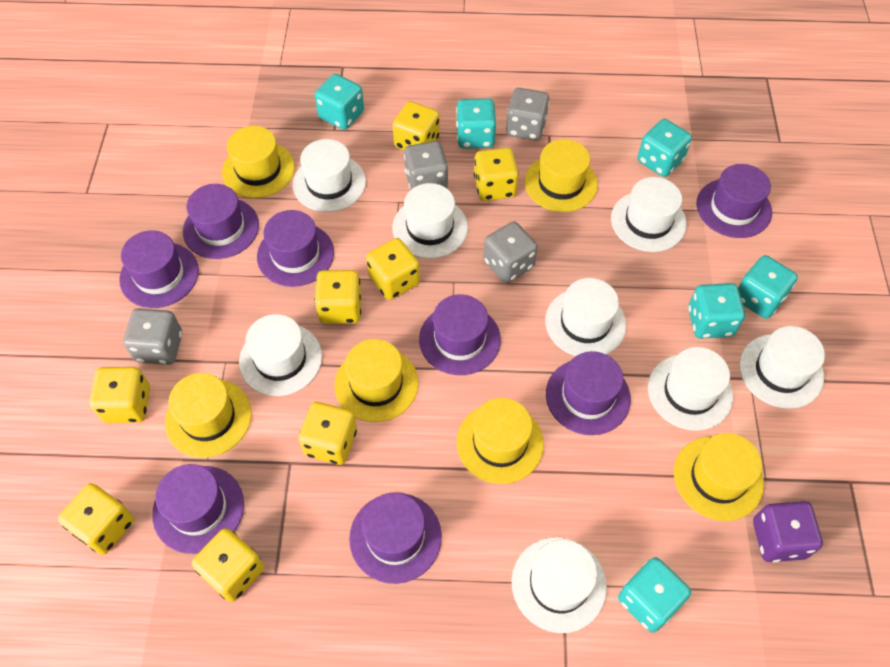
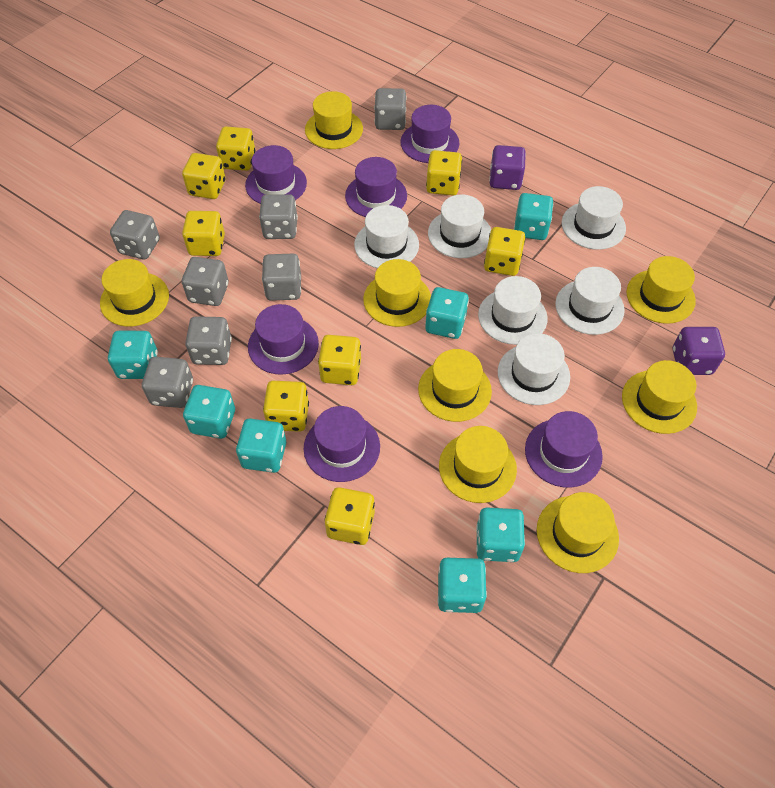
grey dice: [123,308,182,365] [404,141,448,190] [483,221,538,283] [506,88,549,141] = 4 -> [110,210,160,259] [142,357,193,408] [182,257,229,306] [185,316,232,365] [259,194,298,239] [262,254,301,301] [374,88,407,130] = 7
purple dice: [753,501,823,562] = 1 -> [489,145,526,190] [673,327,725,375] = 2
purple hat: [119,230,199,308] [152,464,244,554] [183,184,259,259] [257,210,334,287] [349,493,442,584] [419,294,501,375] [546,351,631,435] [697,164,772,238] = 8 -> [245,145,307,204] [248,304,319,375] [303,406,380,482] [345,157,407,217] [401,105,460,163] [525,411,603,488] = 6
turquoise dice: [315,74,364,130] [456,98,497,149] [618,557,691,632] [637,119,692,177] [688,283,745,339] [738,255,798,319] = 6 -> [108,331,158,379] [183,385,235,439] [236,419,286,473] [425,287,469,339] [438,558,487,613] [476,508,525,562] [514,193,553,240] = 7
white hat: [239,314,322,396] [293,139,366,212] [392,183,468,259] [512,537,607,633] [545,278,626,356] [611,177,687,252] [648,347,733,431] [739,326,825,409] = 8 -> [354,205,419,269] [428,195,491,258] [478,276,547,345] [498,333,570,405] [555,267,625,335] [562,186,626,250] = 6
yellow hat: [165,373,252,458] [222,126,295,198] [335,339,419,422] [457,398,544,484] [524,139,598,212] [674,433,764,521] = 6 -> [100,259,169,327] [305,91,363,149] [363,259,431,327] [418,349,492,422] [439,426,517,503] [537,492,619,573] [622,360,697,434] [626,256,696,324] = 8

